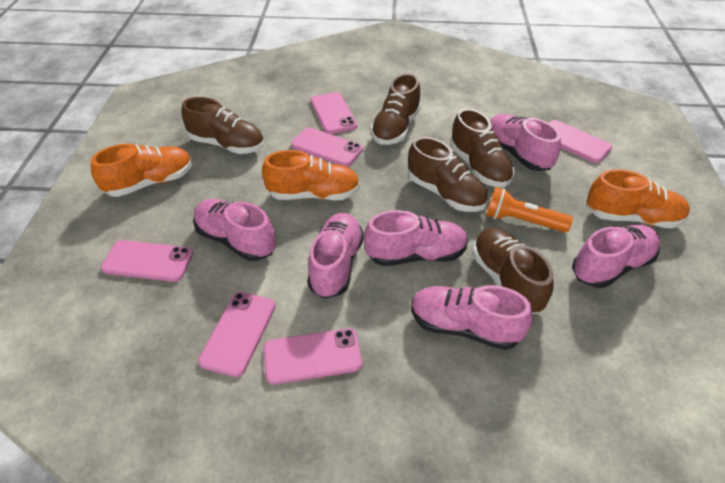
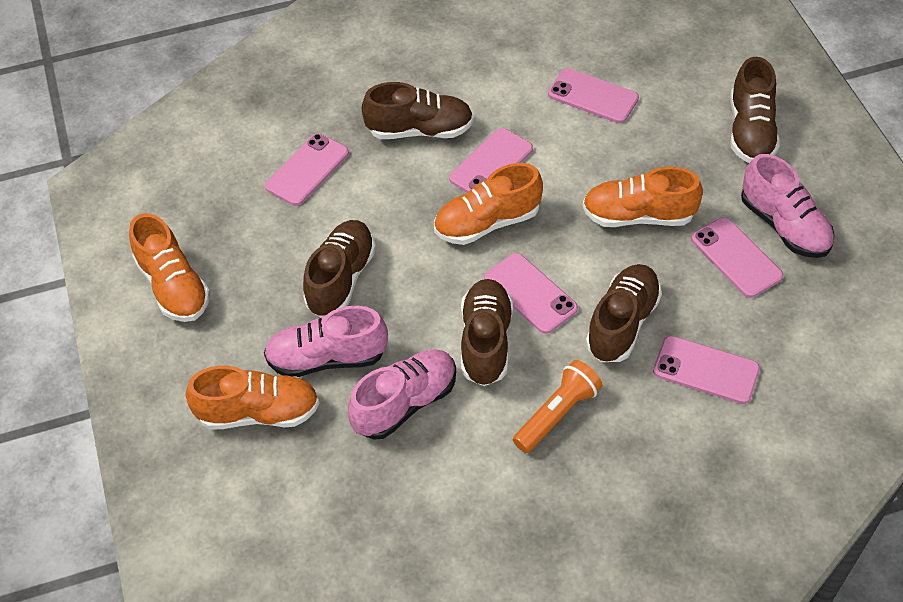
orange shoe: [91,144,192,197] [262,150,360,200] [587,169,690,229] = 3 -> [129,213,210,322] [186,366,319,430] [434,163,543,245] [582,167,703,227] = 4
pink shoe: [193,199,276,261] [307,213,364,299] [364,210,468,266] [411,285,533,350] [490,114,561,171] [572,225,660,288] = 6 -> [264,306,388,377] [348,349,456,440] [741,154,835,258] = 3

